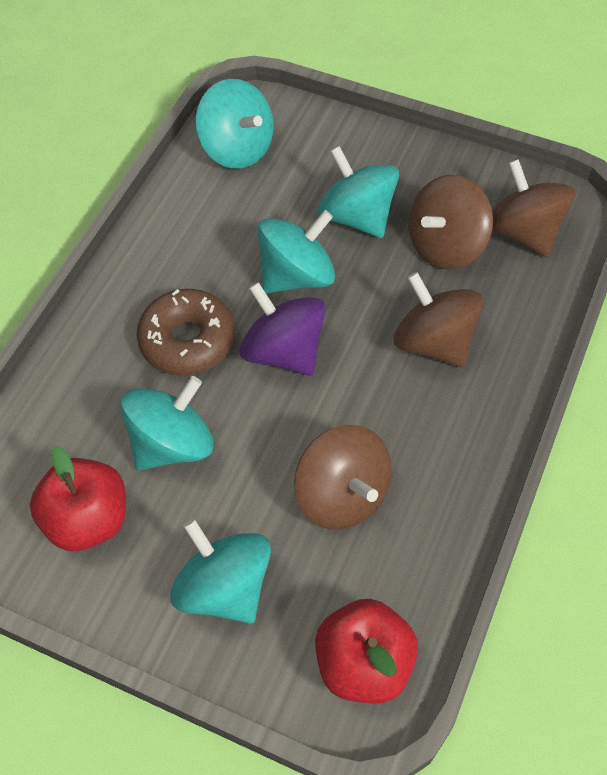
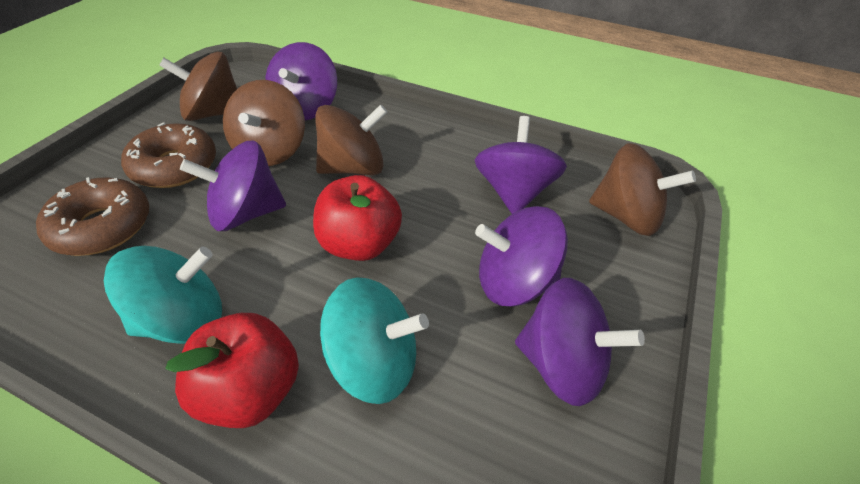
brown donut: [137,289,235,376] = 1 -> [36,177,149,256] [121,122,216,188] = 2
purple spinning top: [240,282,326,376] = 1 -> [180,140,286,231] [265,42,337,120] [475,116,567,214] [475,206,568,306] [515,278,645,406] = 5
turquoise spinning top: [120,376,214,471] [170,519,271,624] [196,79,273,169] [258,210,335,293] [317,146,399,238] = 5 -> [104,246,222,344] [320,277,429,404] = 2

